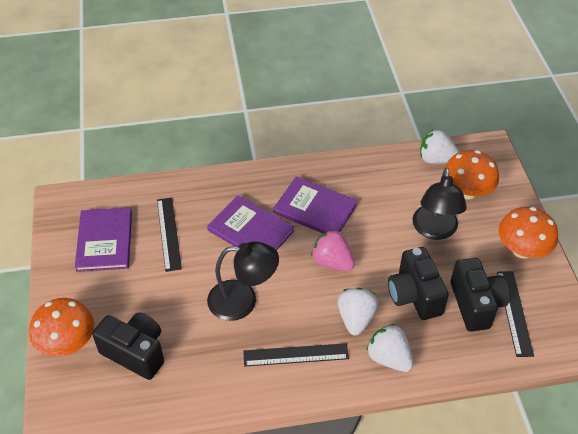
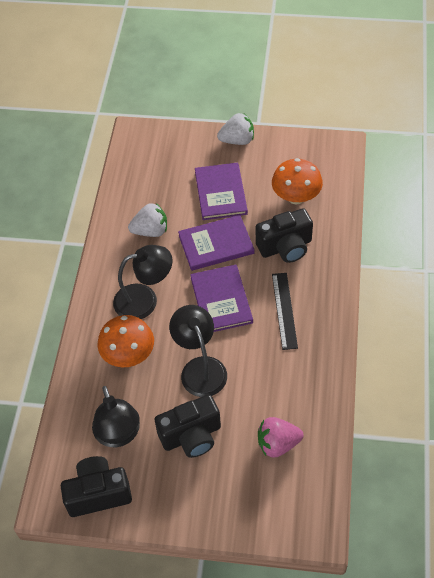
black lamp: [207,241,279,321] [412,168,467,240] = 2 -> [92,386,140,447] [113,245,173,319] [169,305,227,397] = 3
black ruler: [157,197,182,272] [243,343,349,367] [497,271,534,357] = 3 -> [272,273,298,350] = 1
orange mushroom: [29,298,94,357] [444,150,499,199] [499,207,558,259] = 3 -> [97,315,154,367] [272,158,323,204] = 2
white strawberry: [337,288,379,336] [366,324,413,372] [420,130,459,164] = 3 -> [128,203,167,237] [217,113,254,145] = 2

